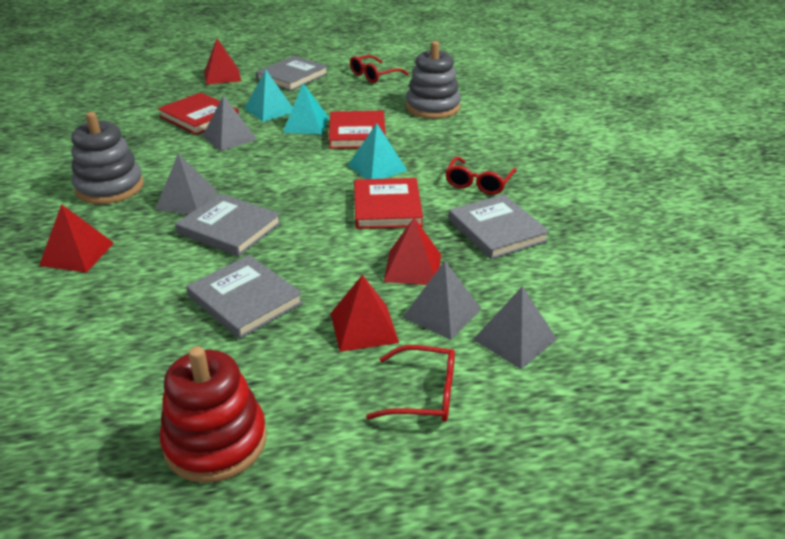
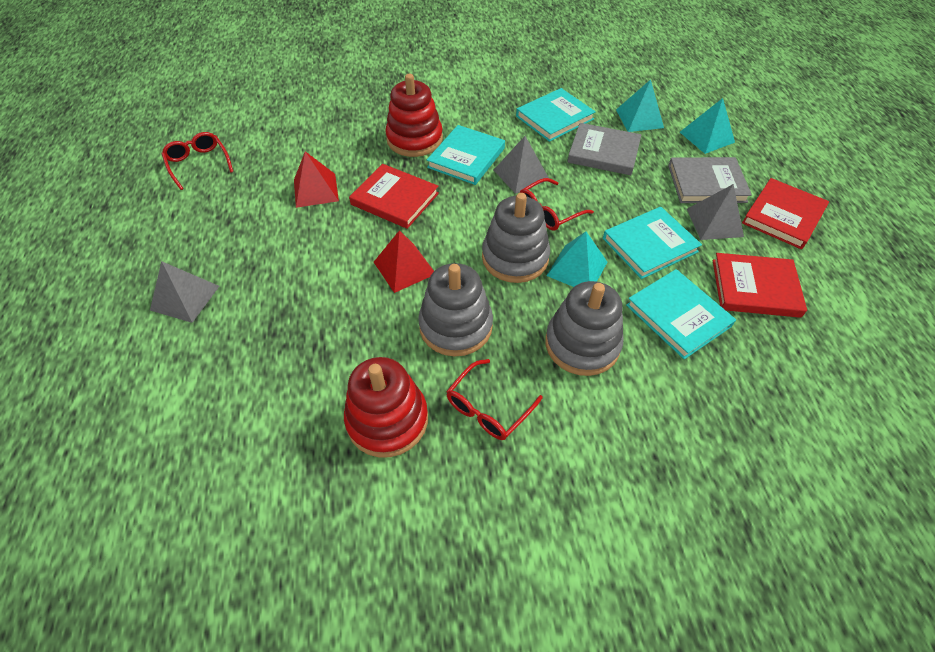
grey book: [175,193,281,257] [186,255,303,339] [256,56,328,91] [448,194,550,259] = 4 -> [567,123,641,175] [668,157,752,203] = 2
grey pyramid: [155,154,218,214] [202,95,257,151] [403,261,481,340] [473,286,557,369] = 4 -> [150,261,220,323] [494,136,549,194] [687,184,744,240] = 3
grey stacking toy: [71,112,144,204] [406,41,461,119] = 2 -> [418,263,493,357] [482,193,550,283] [545,281,623,376] = 3
red pyramid: [39,204,114,273] [204,39,241,85] [331,275,399,352] [384,218,441,285] = 4 -> [294,151,339,208] [374,230,434,293] = 2
red stacking toy: [160,346,267,483] = 1 -> [344,357,428,457] [385,74,443,157] = 2
turquoise book: none = 0 -> [427,125,505,185] [516,88,596,142] [603,207,702,279] [626,269,736,359] = 4

